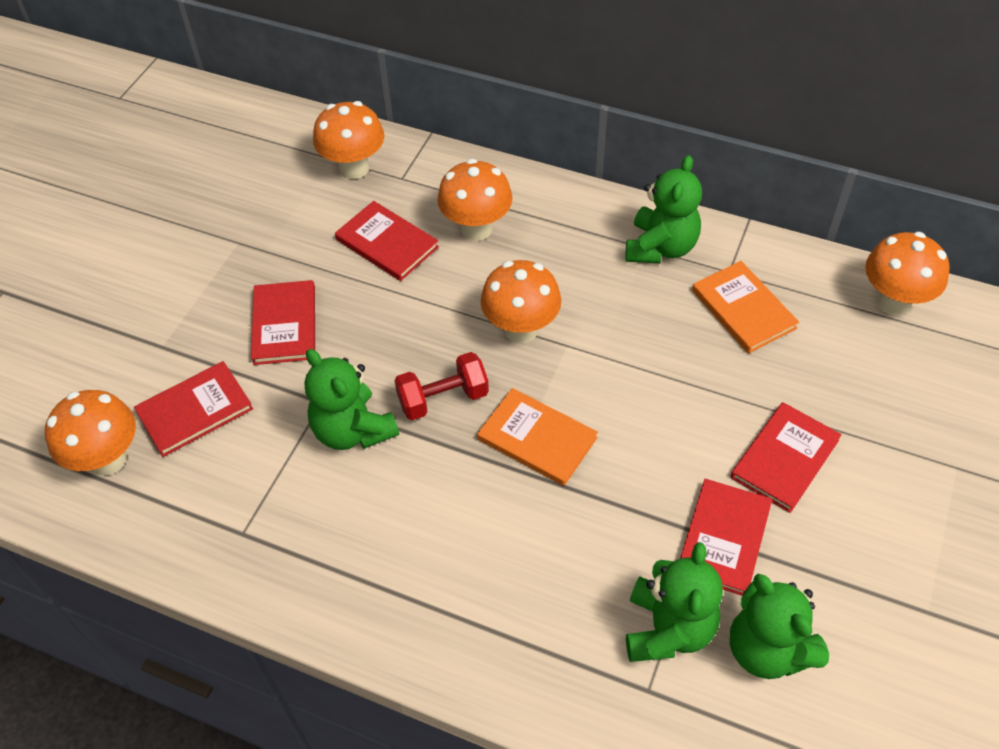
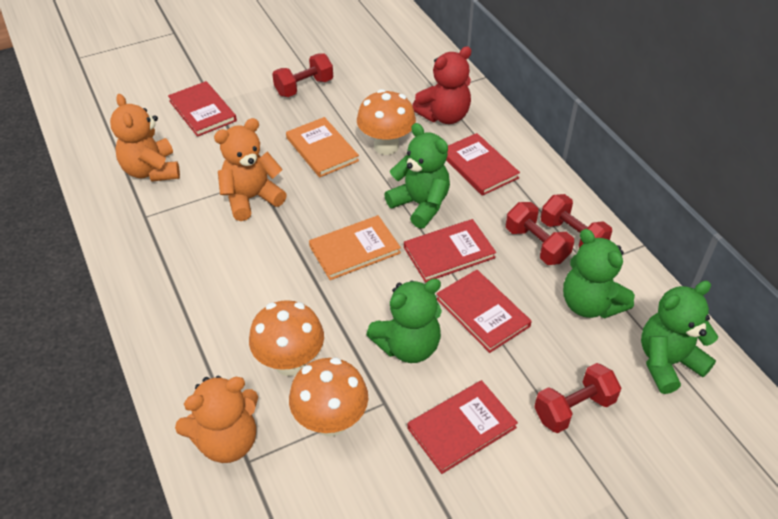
orange mushroom: [45,390,136,476] [313,101,384,179] [437,159,513,241] [480,260,561,343] [865,232,949,316] = 5 -> [249,300,324,376] [289,358,368,437] [357,89,416,155] = 3
orange teddy bear: none = 0 -> [110,94,180,182] [175,376,258,463] [214,118,287,221] = 3
red dumbbell: [394,352,489,420] = 1 -> [272,54,333,97] [506,202,574,265] [534,363,621,433] [540,194,612,248] = 4
red teddy bear: none = 0 -> [412,46,472,124] = 1

